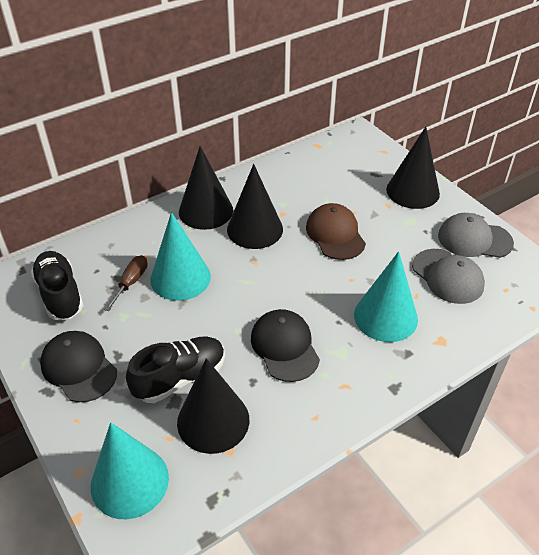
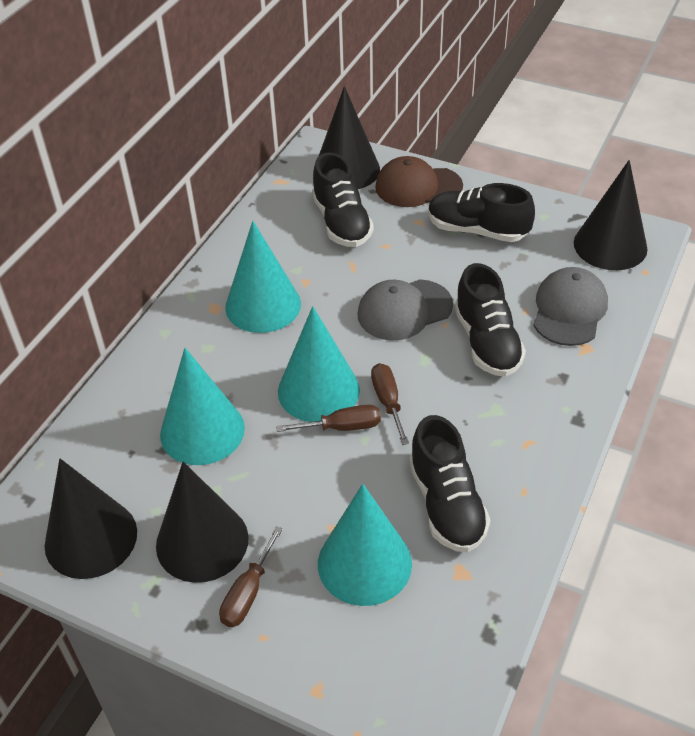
black cap: [40,331,117,402] [251,309,320,382] = 2 -> none = 0
black shoe: [31,251,84,320] [126,337,225,403] = 2 -> [312,152,374,247] [409,415,490,552] [428,183,535,242] [454,263,526,377] = 4
brown screwdriver: [104,255,148,311] = 1 -> [219,526,283,627] [276,405,381,432] [371,363,409,445] = 3
turquoise cone: [91,422,169,519] [150,212,211,301] [354,251,418,342] = 3 -> [160,348,245,465] [225,221,301,333] [278,306,360,422] [318,484,412,606] = 4

